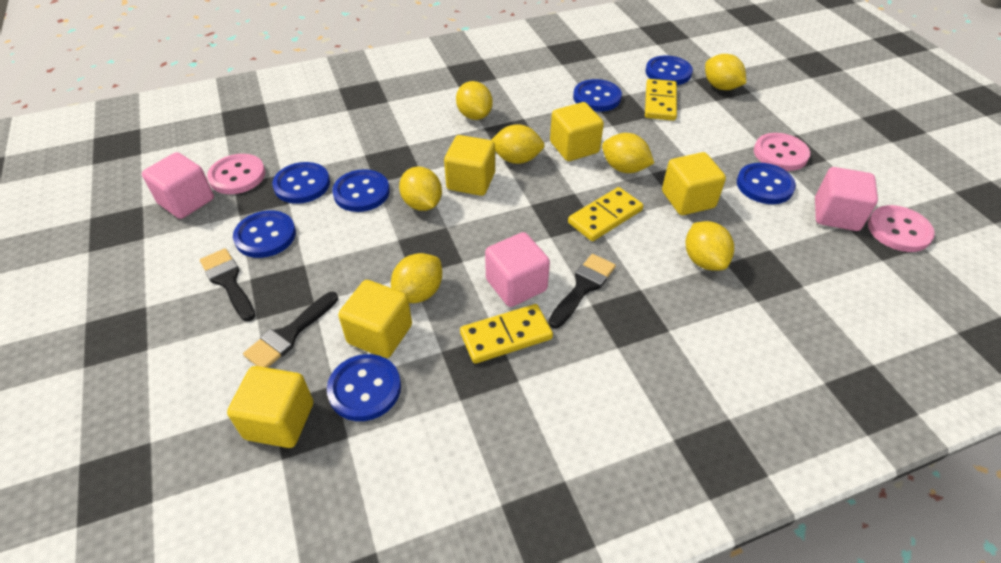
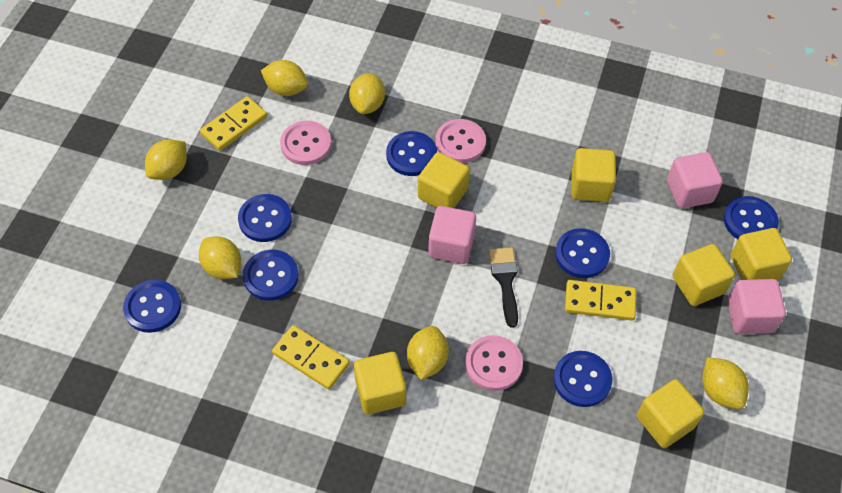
black brush: [200,248,255,321] [243,292,338,368] [549,254,616,328] = 3 -> [489,247,518,328] = 1
yellow cube: [227,366,313,448] [338,280,412,358] [444,135,495,196] [550,102,604,161] [662,152,726,215] = 5 -> [354,352,406,414] [418,152,470,208] [571,148,616,202] [637,379,704,448] [673,244,735,306] [730,228,792,280] = 6
yellow lemon: [391,253,442,303] [399,167,442,211] [456,81,493,120] [492,124,545,164] [602,133,654,173] [686,221,734,271] [705,54,746,90] = 7 -> [145,139,187,180] [199,236,241,279] [261,60,308,96] [349,73,385,114] [407,326,449,380] [702,357,749,409] = 6

